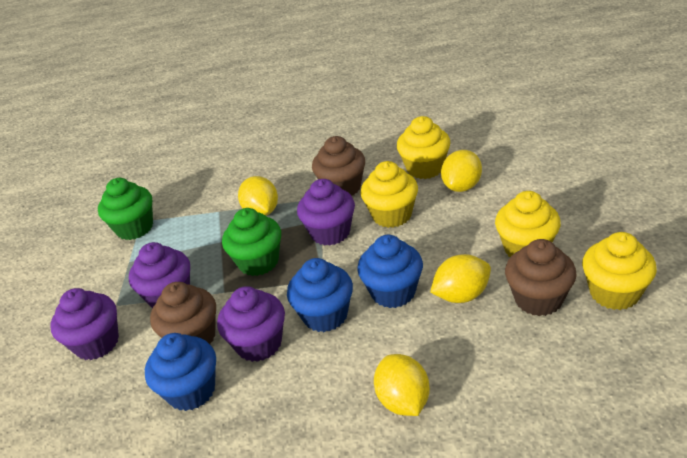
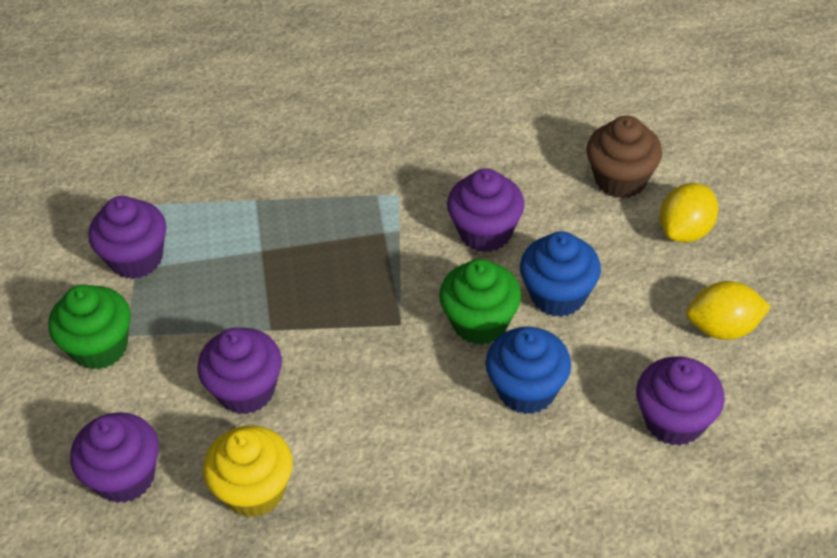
blue cupcake: [145,333,216,411] [287,258,353,332] [357,235,423,308] = 3 -> [485,327,571,414] [520,231,601,317] = 2
brown cupcake: [150,282,216,345] [312,136,365,196] [505,239,577,316] = 3 -> [586,115,662,199] = 1
purple cupcake: [51,288,119,360] [129,242,190,308] [217,286,285,362] [297,179,355,246] = 4 -> [70,412,159,503] [89,196,166,279] [197,328,282,414] [447,168,525,252] [636,356,725,446] = 5
yellow cupcake: [360,161,418,228] [397,116,450,179] [495,191,561,257] [582,232,657,310] = 4 -> [203,425,292,517] = 1
yellow lemon: [238,176,278,216] [374,354,430,416] [430,254,491,303] [441,150,482,192] = 4 -> [660,183,718,242] [686,281,771,340] = 2

